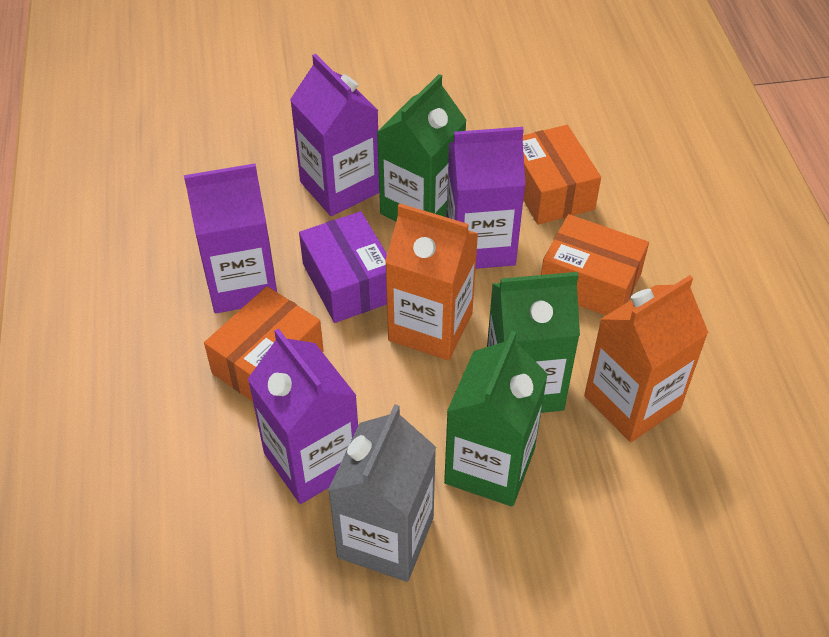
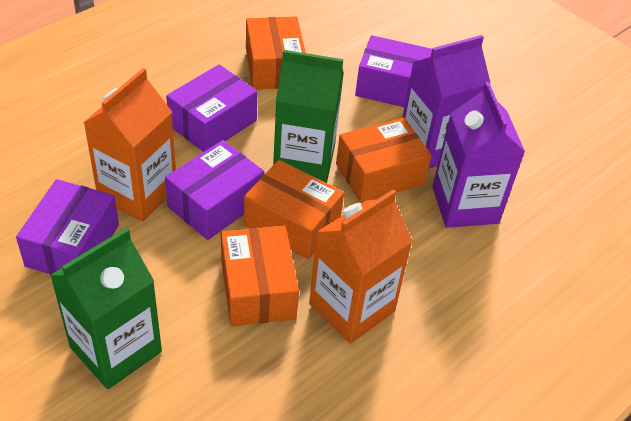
green carton: [376,74,467,222] [444,331,548,506] [487,272,580,413] = 3 -> [50,227,162,389] [273,50,344,183] = 2
grey carton: [328,404,436,582] = 1 -> none = 0
orange box: [204,286,324,402] [523,125,601,225] [541,214,649,316] = 3 -> [221,225,299,326] [244,160,344,260] [246,16,306,90] [336,118,432,203] = 4
purple box: [299,211,387,323] = 1 -> [16,179,119,275] [165,140,264,240] [166,64,258,152] [355,35,432,107] = 4
purple carton: [184,163,277,313] [248,328,358,504] [290,54,379,216] [447,127,525,269] = 4 -> [402,35,490,169] [432,82,525,228] = 2

